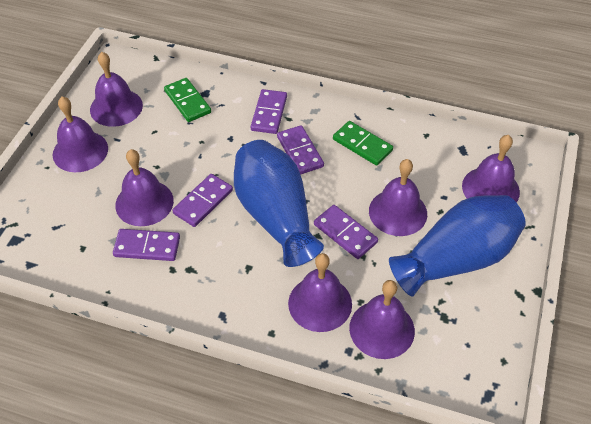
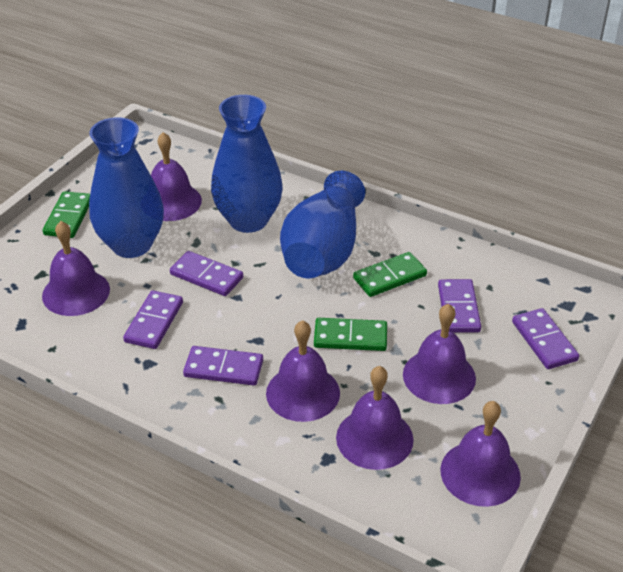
blue vase: [234,140,324,267] [389,195,526,297] = 2 -> [89,117,164,258] [211,95,283,233] [280,171,365,278] = 3
green domino: [164,78,211,122] [333,121,393,166] = 2 -> [43,191,90,238] [314,318,387,351] [353,252,427,297] = 3
purple bell: [53,96,108,172] [90,52,143,127] [115,149,174,226] [288,253,352,332] [349,280,415,359] [369,159,427,236] [462,135,520,202] = 7 -> [42,221,110,316] [151,132,202,221] [266,320,340,422] [336,366,414,470] [403,304,476,404] [440,401,521,507] = 6

